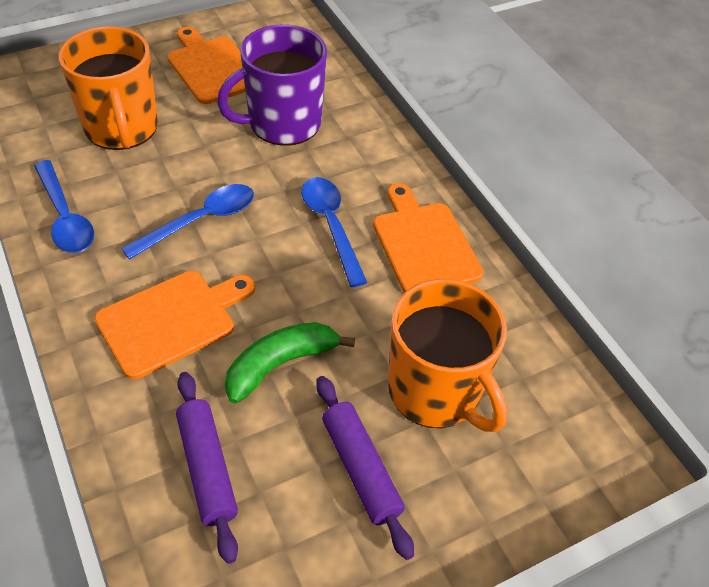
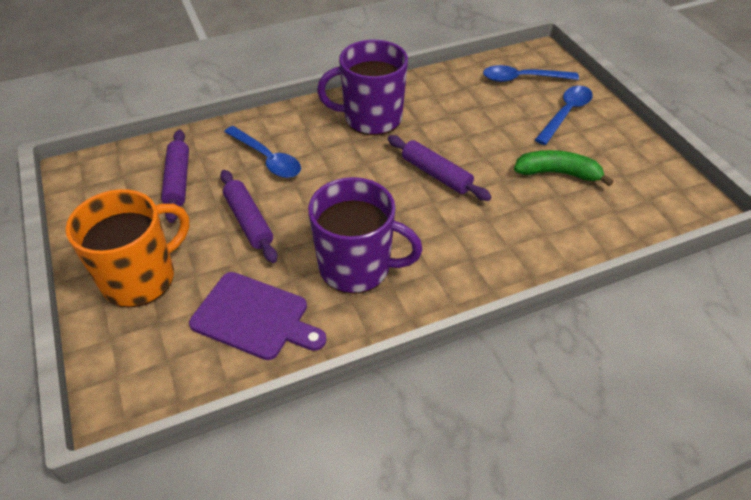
orange cutting board: [94,271,255,379] [167,27,246,104] [373,183,483,293] = 3 -> none = 0
orange mug: [59,26,158,150] [388,279,507,432] = 2 -> [66,189,190,308] = 1
purple cutting board: none = 0 -> [189,272,327,360] = 1
purple mug: [217,24,327,146] = 1 -> [308,177,423,294] [317,40,408,135] = 2
purple rolling pin: [176,372,238,564] [317,376,414,560] = 2 -> [161,130,189,223] [220,170,277,263] [388,135,491,201] = 3

